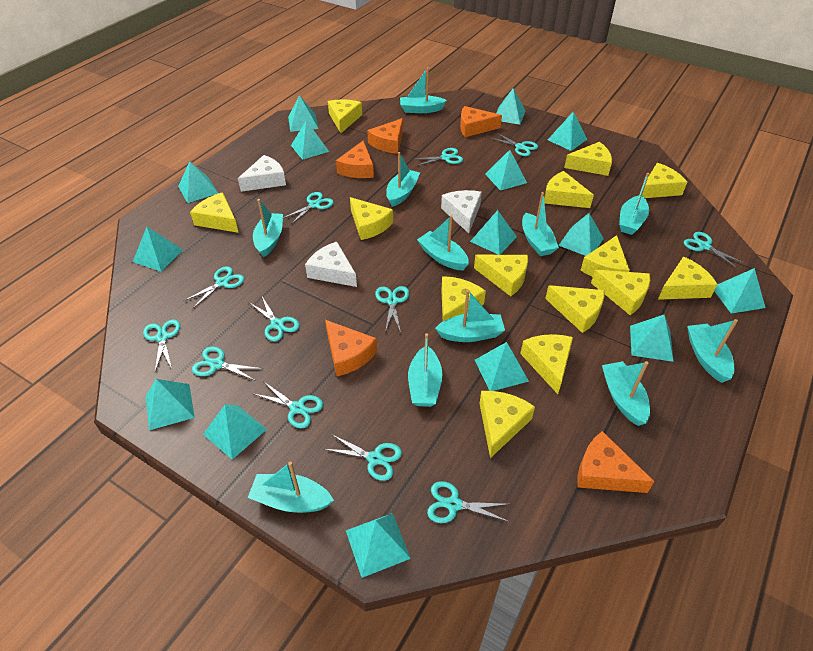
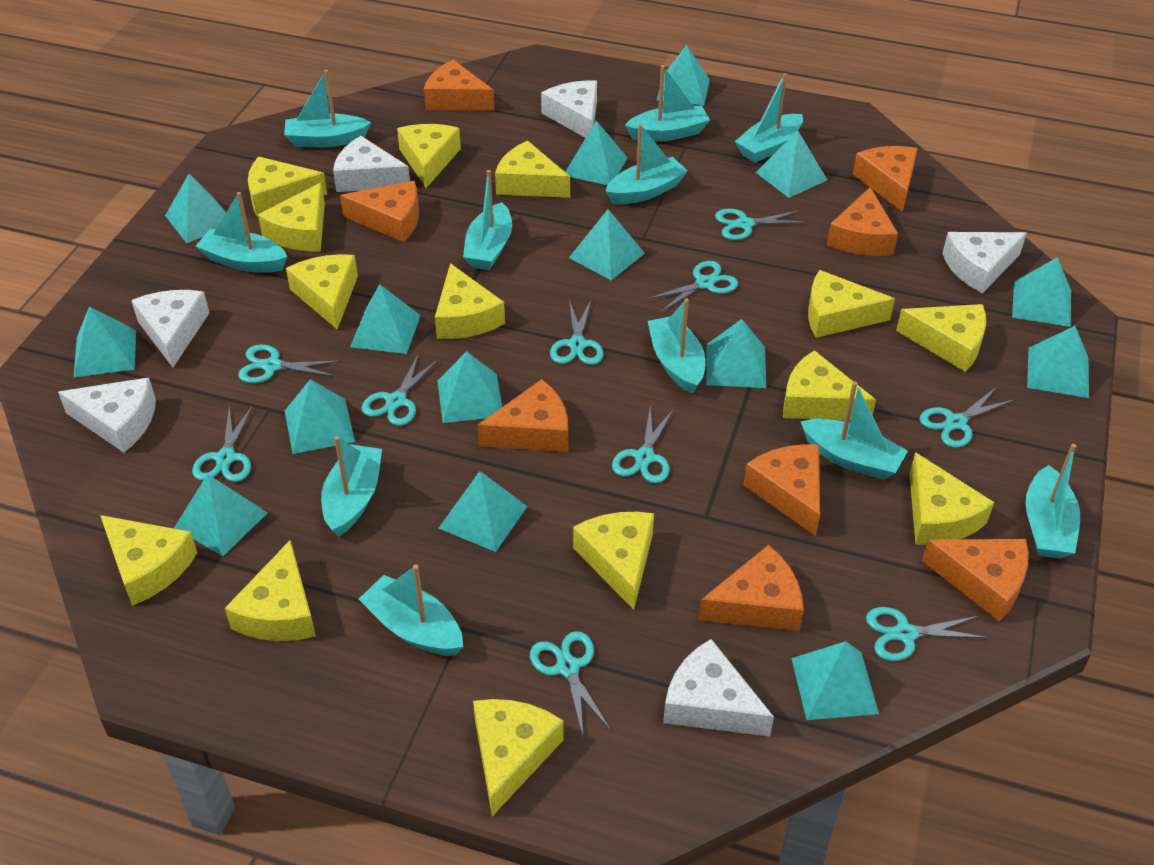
orange cheese: [325,320,377,376] [336,141,374,178] [367,118,403,154] [460,106,502,137] [577,431,655,493] = 5 -> [340,181,419,242] [424,60,495,111] [477,379,568,452] [699,545,804,631] [744,444,820,536] [827,187,898,256] [853,146,918,212] [922,539,1029,622] = 8
turquoise scissors: [143,319,180,372] [184,266,244,308] [192,347,263,381] [250,297,300,341] [254,381,323,428] [283,192,334,224] [324,434,402,481] [375,286,409,332] [415,148,463,166] [427,481,509,523] [491,132,538,156] [684,232,744,269] = 12 -> [192,405,253,482] [238,345,341,383] [362,353,439,426] [530,631,611,736] [550,300,604,365] [612,405,674,483] [647,261,738,313] [715,209,806,240] [866,607,988,661] [919,387,1015,448] = 10
white cheese: [238,155,286,192] [305,242,357,287] [441,190,482,233] = 3 -> [58,378,156,452] [131,290,209,367] [333,136,410,192] [541,81,597,138] [663,639,774,737] [942,232,1027,293] = 6

